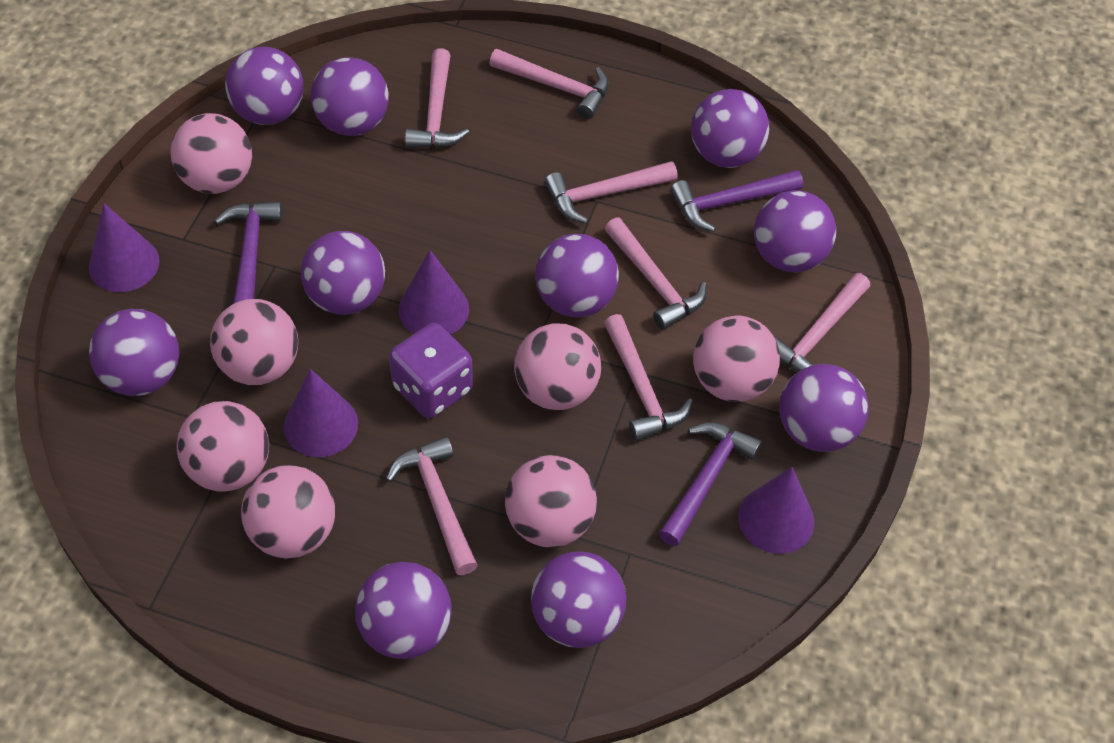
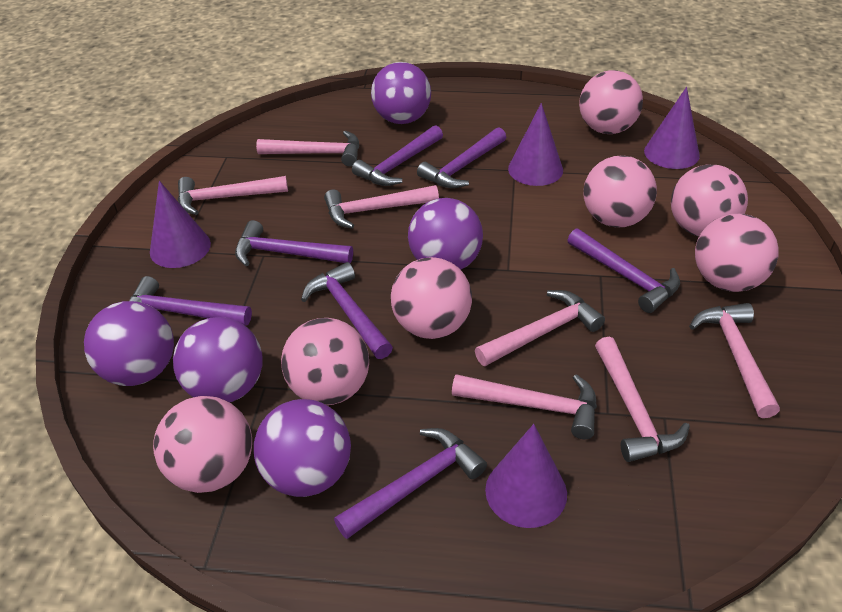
purple ball: [89,309,179,396] [225,47,304,125] [301,231,385,315] [311,57,389,136] [355,562,452,659] [531,551,627,648] [535,234,619,317] [691,89,769,168] [754,190,836,272] [779,364,869,452] = 10 -> [84,301,174,386] [173,317,262,402] [254,399,351,497] [371,62,431,124] [408,198,483,270] = 5
purple dice: [389,323,473,418] = 1 -> none = 0
purple hammer: [215,201,282,304] [659,422,762,546] [670,170,803,232] = 3 -> [129,276,252,326] [235,220,353,266] [301,262,393,359] [334,428,487,539] [352,125,443,186] [417,127,506,188] [567,228,680,313] = 7

